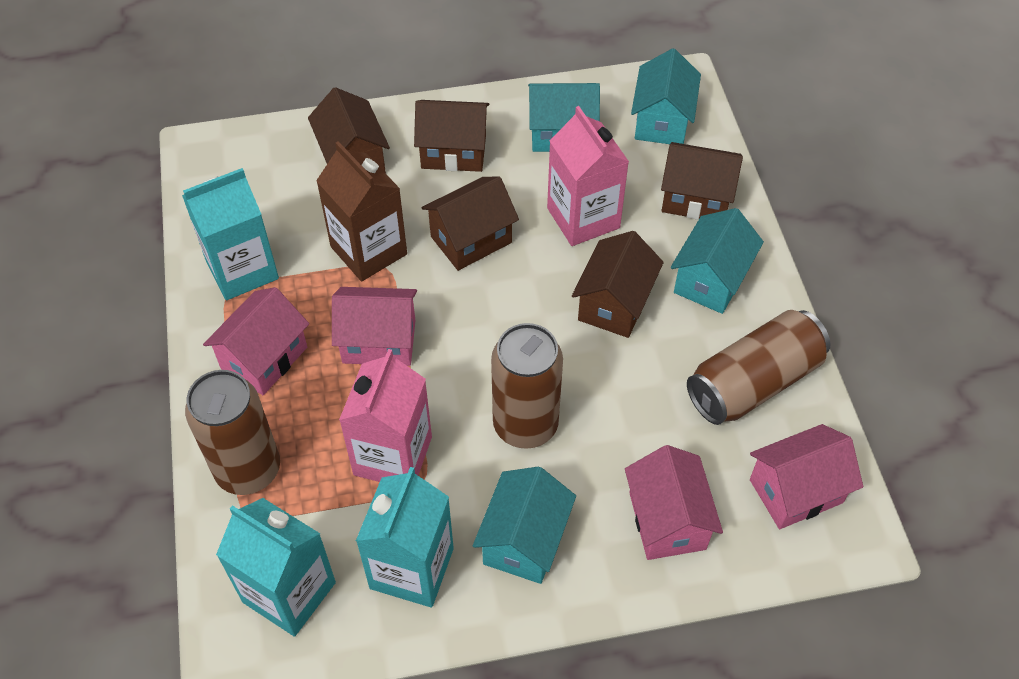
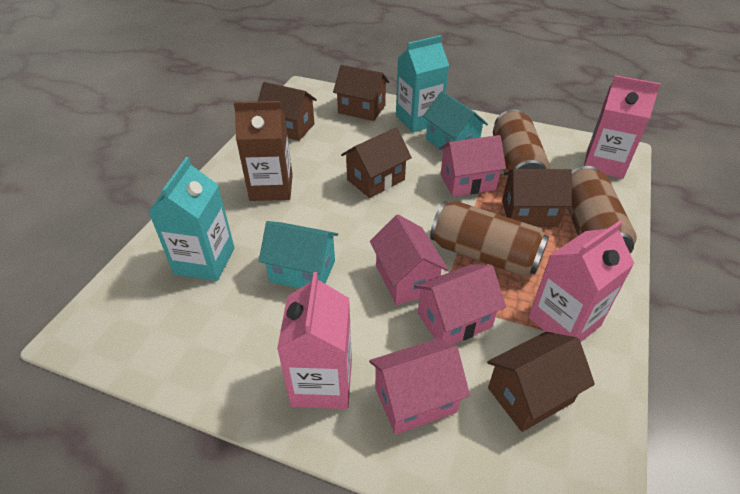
pink carton: [339,349,432,482] [547,106,629,246] = 2 -> [277,272,352,409] [528,221,635,342] [584,75,661,179] = 3
turquoise carton: [182,168,279,300] [216,498,336,637] [356,467,454,608] = 3 -> [148,157,235,281] [396,35,449,132] = 2
turquoise house: [473,466,576,584] [528,83,600,152] [631,48,701,144] [671,208,764,314] = 4 -> [259,221,338,288] [423,91,488,151] = 2

